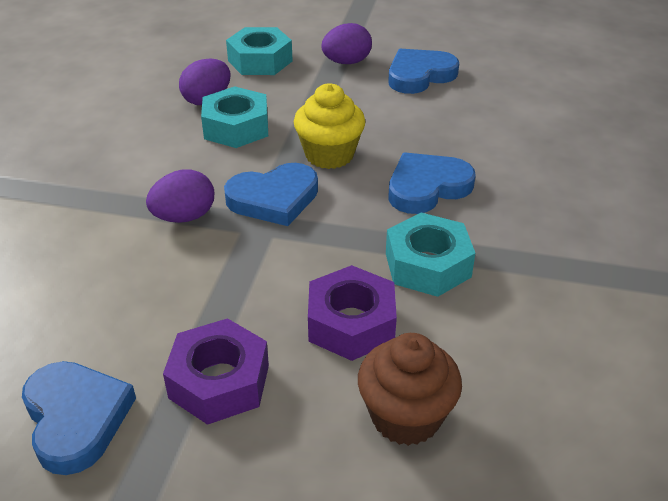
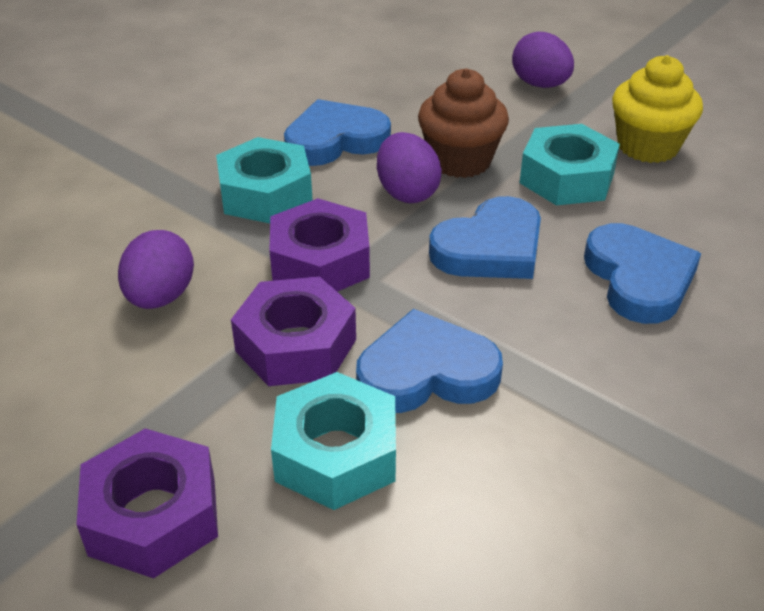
purple nut: [163,318,269,425] [308,265,397,361] = 2 -> [77,428,218,578] [231,276,356,386] [269,198,370,292] = 3

